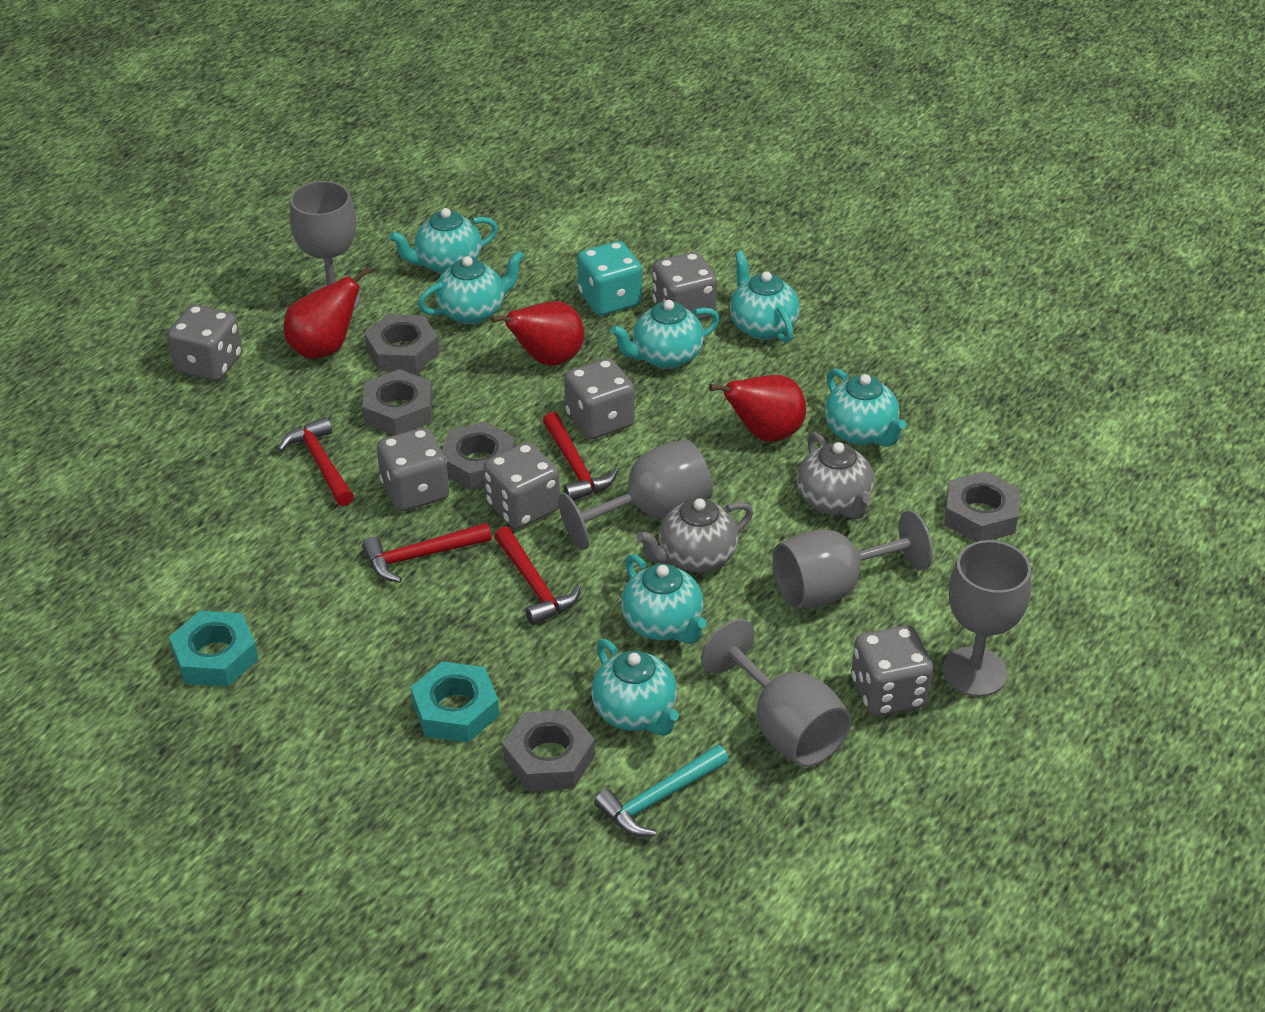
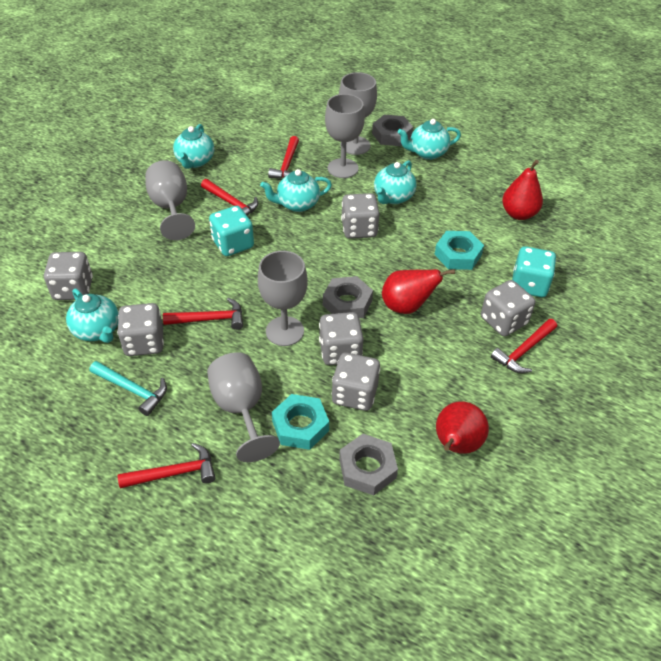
grey nut: [362,369,433,435] [364,314,439,373] [442,421,515,491] [503,710,595,791] [944,471,1020,542] = 5 -> [323,276,373,318] [339,434,398,495] [372,115,413,146] = 3
grey teapot: [636,498,753,572] [797,432,874,520] = 2 -> none = 0
red hammer: [278,417,354,506] [362,523,491,583] [494,526,581,625] [543,412,618,501] = 4 -> [118,443,216,488] [163,298,243,330] [201,179,258,216] [268,136,299,178] [491,319,557,373] = 5
turquoise dice: [577,241,642,316] = 1 -> [209,206,254,256] [512,246,556,297] = 2
turquoise teapot: [389,208,498,274] [418,250,525,324] [591,639,679,736] [610,300,720,369] [621,554,706,644] [730,251,800,343] [825,368,906,447] = 7 -> [66,288,119,343] [173,124,214,169] [260,169,332,212] [374,160,417,204] [398,119,461,160] = 5

